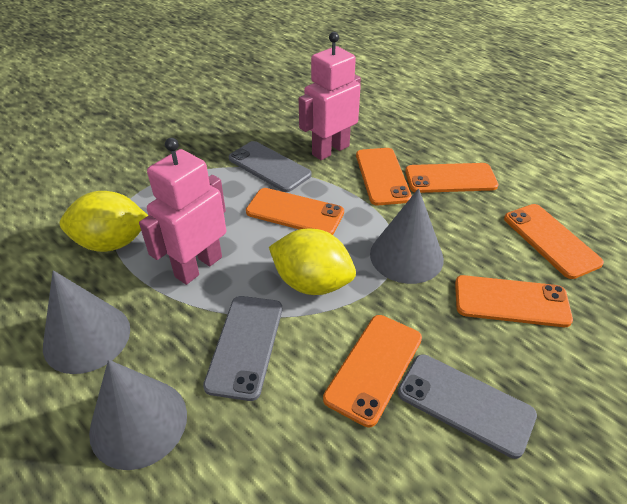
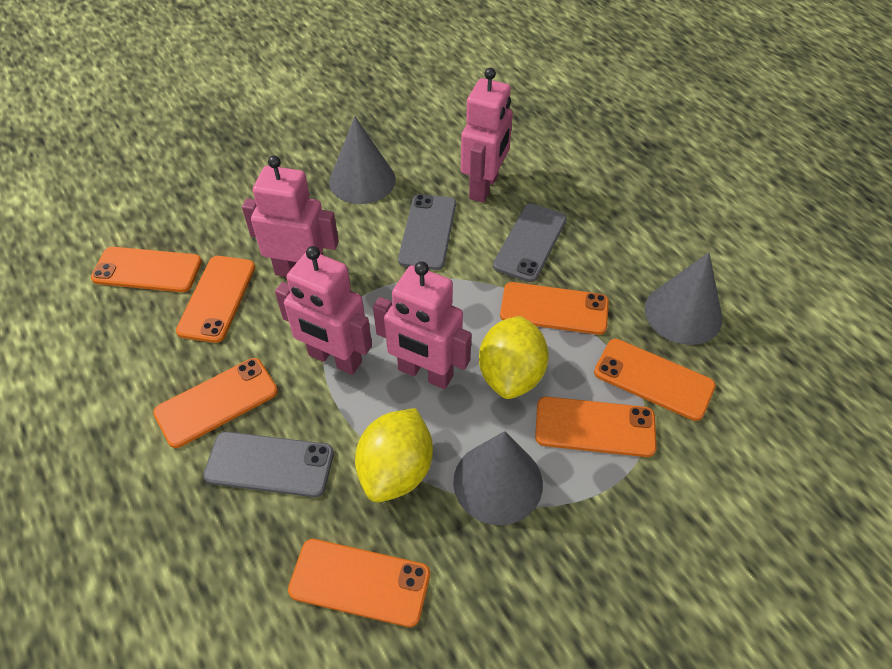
orange phone: [246,188,344,235] [323,315,422,427] [356,148,412,205] [405,163,498,193] [455,275,573,327] [504,204,604,279] = 6 -> [91,247,202,292] [153,358,278,448] [176,256,255,343] [288,539,430,627] [500,282,609,335] [535,397,657,457] [594,339,716,421] = 7
pink robot: [139,138,226,285] [299,32,361,160] = 2 -> [242,155,339,277] [275,246,372,375] [373,261,472,389] [461,68,513,203] = 4

